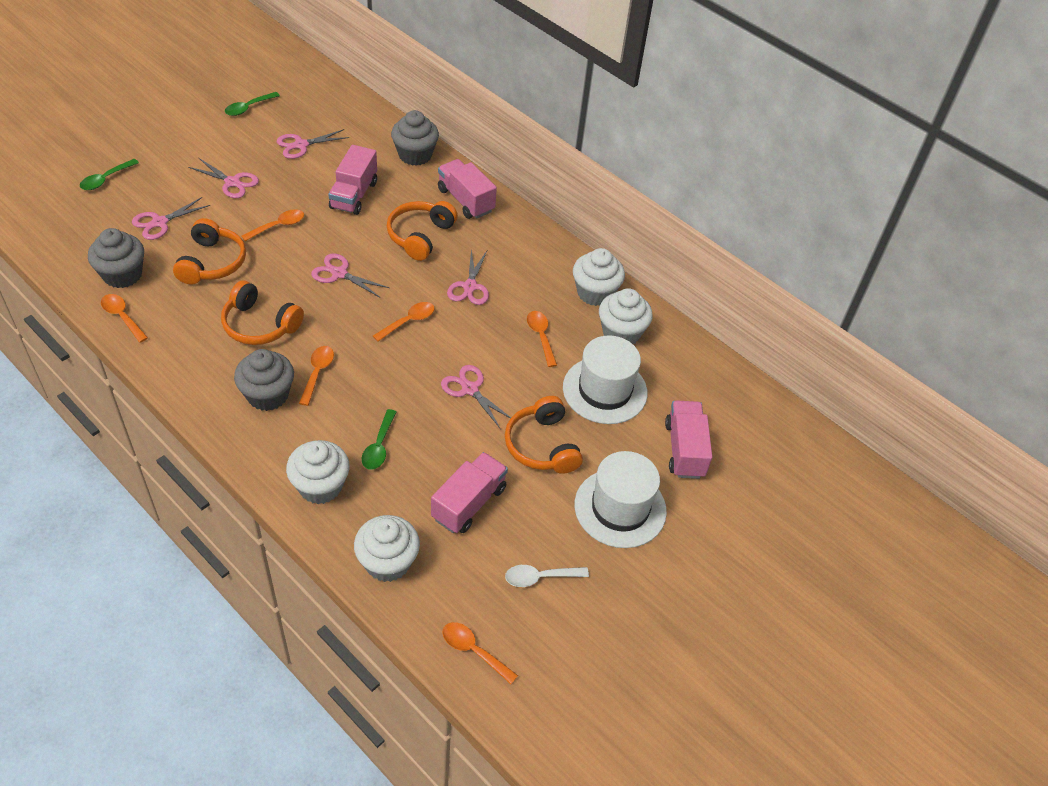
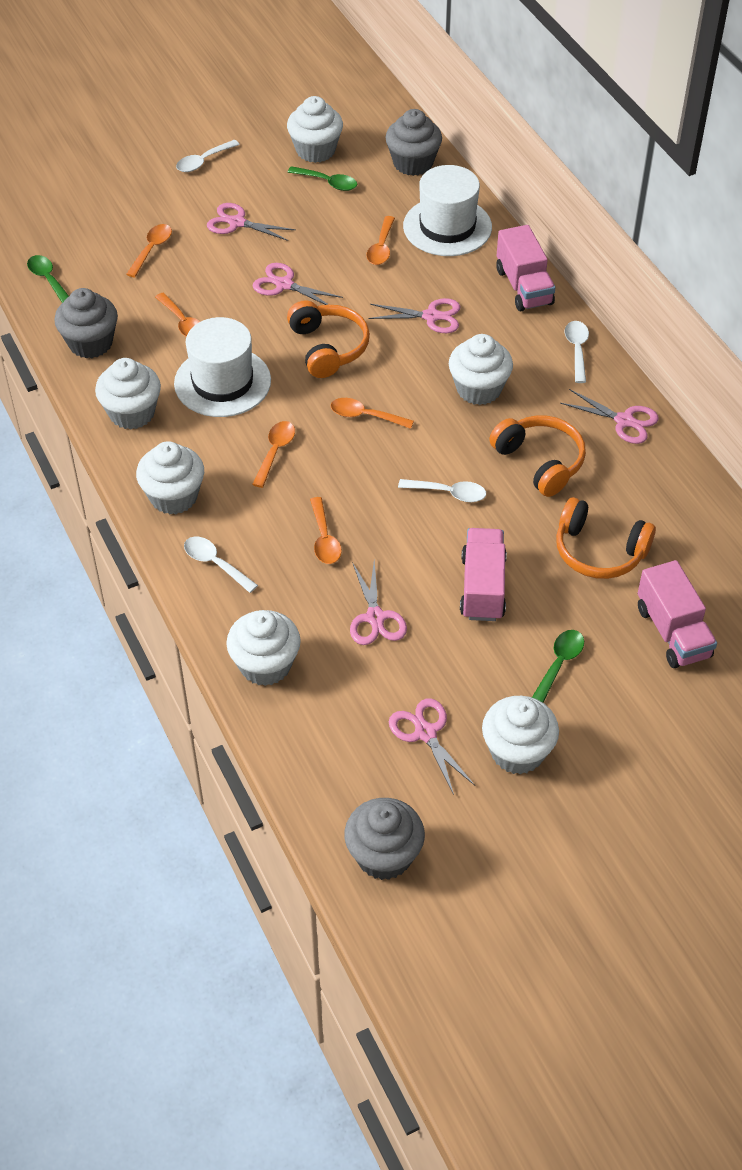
orange headphones: [173,218,246,284] [221,280,304,345] [387,201,458,261] [505,396,583,474] = 4 -> [287,300,370,378] [489,415,586,497] [556,497,656,579] = 3
pink truck: [328,145,377,215] [431,452,508,533] [438,159,497,219] [665,400,712,479] = 4 -> [460,528,507,621] [496,225,555,311] [638,560,717,668] = 3
white cupcake: [286,440,350,504] [354,515,420,582] [573,248,625,306] [599,288,653,344] = 4 -> [95,358,161,430] [136,441,204,514] [226,610,301,686] [287,96,343,163] [449,334,513,405] [482,696,559,775] = 6
white spoon: [505,565,589,587] = 1 -> [176,140,240,172] [184,536,258,593] [398,479,486,502] [564,321,589,383] = 4

